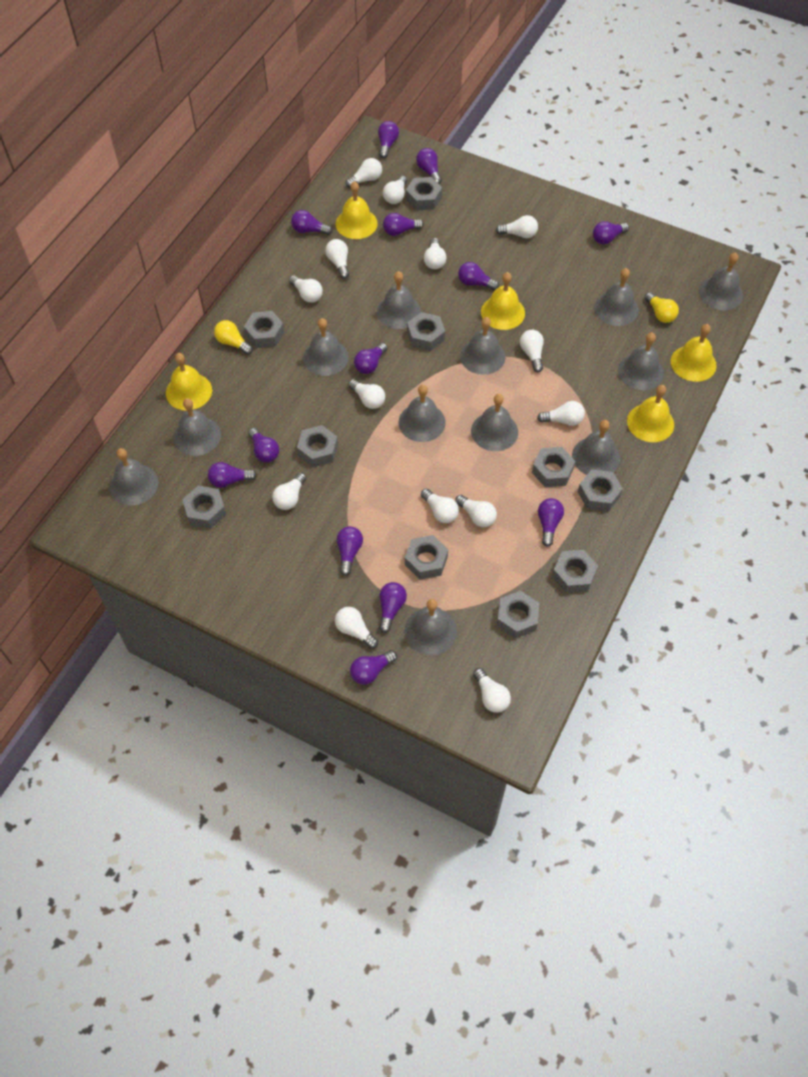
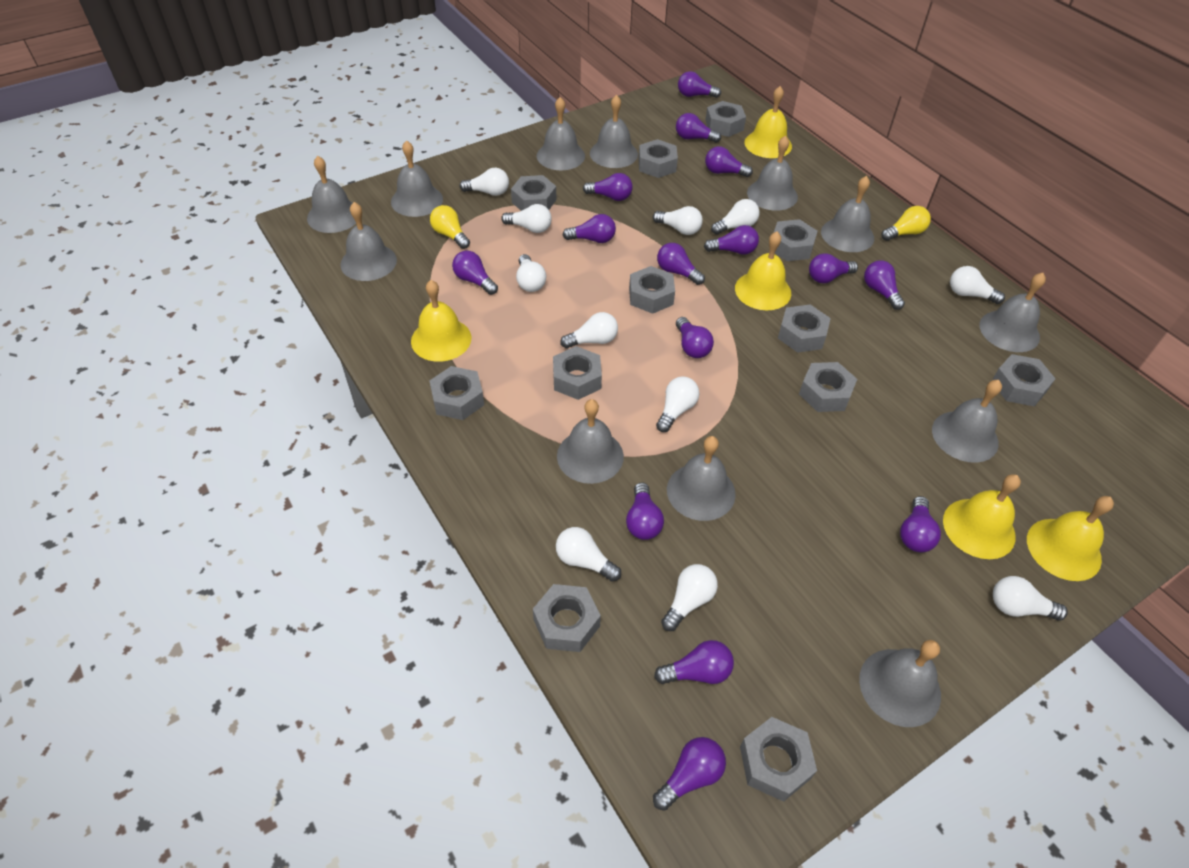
grey nut: [182,486,226,529] [244,311,284,348] [297,425,338,467] [405,535,448,580] [406,177,442,211] [407,312,445,351] [497,591,539,639] [532,447,575,487] [552,550,598,593] [578,470,623,511] = 10 -> [429,366,484,420] [511,175,556,211] [533,584,601,652] [553,346,602,400] [629,266,675,314] [638,139,678,178] [705,101,746,137] [740,717,817,802] [769,219,818,261] [778,304,831,353] [799,362,857,412] [992,354,1056,406] = 12
purple light bulb: [208,462,257,488] [248,428,279,462] [291,210,333,235] [337,526,363,576] [350,650,397,685] [354,343,388,374] [378,121,399,158] [379,582,407,633] [383,213,424,236] [416,148,442,184] [458,262,499,290] [538,498,564,547] [593,221,629,245] = 13 -> [452,251,498,295] [563,214,616,243] [583,173,633,201] [626,482,664,540] [653,737,726,811] [654,640,734,684] [657,243,705,285] [676,113,721,143] [676,317,714,358] [678,71,721,98] [704,225,759,255] [705,146,753,177] [809,253,858,283] [864,260,905,310] [900,496,941,552] = 15
white light bulb: [272,473,306,510] [289,275,323,303] [325,239,349,279] [335,607,378,649] [346,158,382,188] [348,379,385,409] [383,176,407,204] [421,489,459,523] [424,238,446,269] [455,495,497,527] [473,668,511,713] [496,215,538,238] [520,330,544,372] [537,401,585,426] = 14 -> [460,168,509,196] [501,204,552,233] [516,254,546,292] [556,527,621,582] [560,312,618,348] [653,206,703,235] [656,377,700,432] [661,564,718,631] [711,199,760,235] [950,266,1005,304] [993,576,1068,621] = 11

